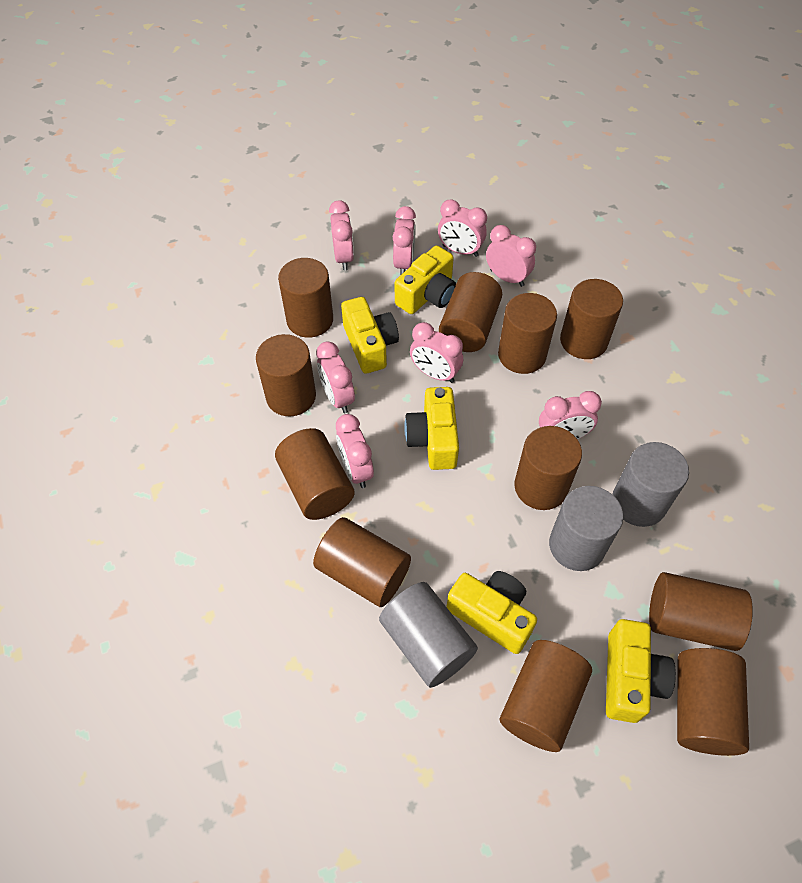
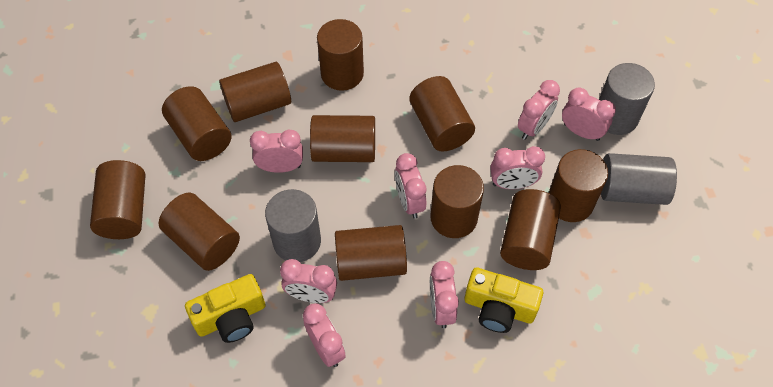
yellow camera: [341,297,399,374] [395,245,456,314] [404,387,459,470] [447,571,537,654] [606,619,676,723] = 5 -> [185,274,266,343] [464,268,543,333] = 2

